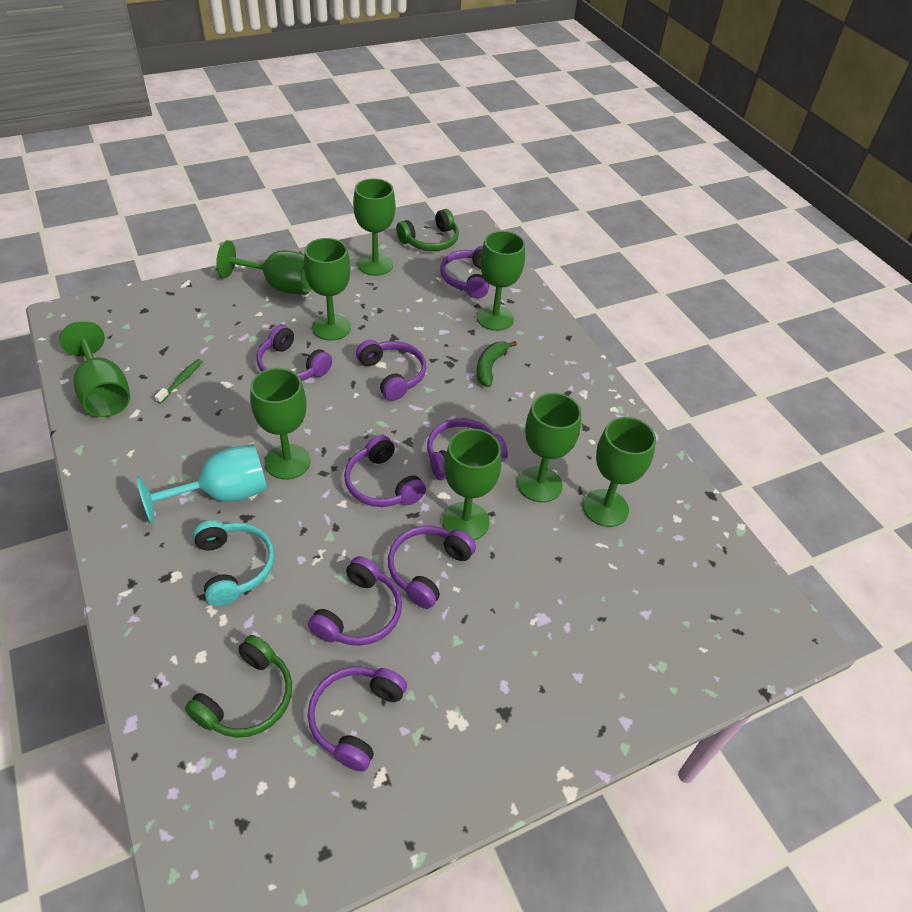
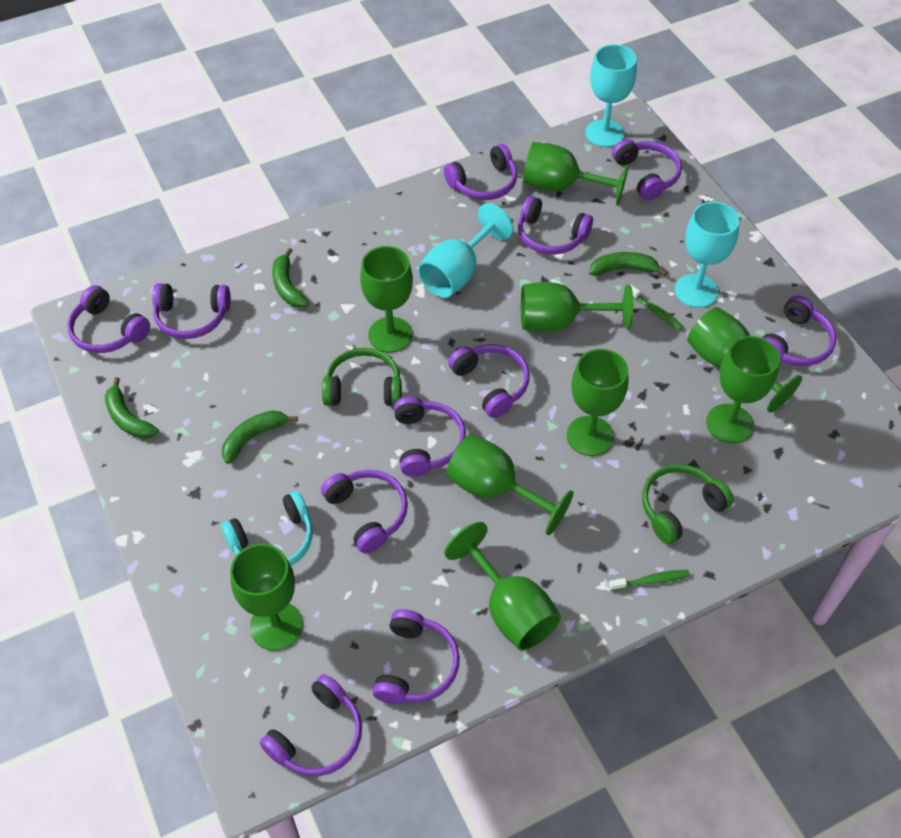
green banana: [477,341,517,387] = 1 -> [105,377,159,439] [222,410,298,464] [272,248,309,308] [589,252,667,276] = 4
green toothbrush: [155,359,203,404] = 1 -> [609,570,690,591] [630,284,683,330] = 2
purple headphones: [256,325,332,381] [308,556,402,646] [308,666,407,771] [344,435,426,507] [356,340,426,401] [388,526,476,609] [427,418,508,480] [440,246,489,298] = 8 -> [67,285,150,353] [152,283,231,339] [260,674,362,776] [321,470,408,554] [373,609,460,704] [394,396,466,477] [444,144,517,200] [448,344,530,418] [518,196,593,255] [612,139,682,201] [762,296,836,366] = 11
turquoise goblet: [137,444,267,524] = 1 -> [418,203,513,298] [585,44,637,147] [675,202,740,308] = 3

